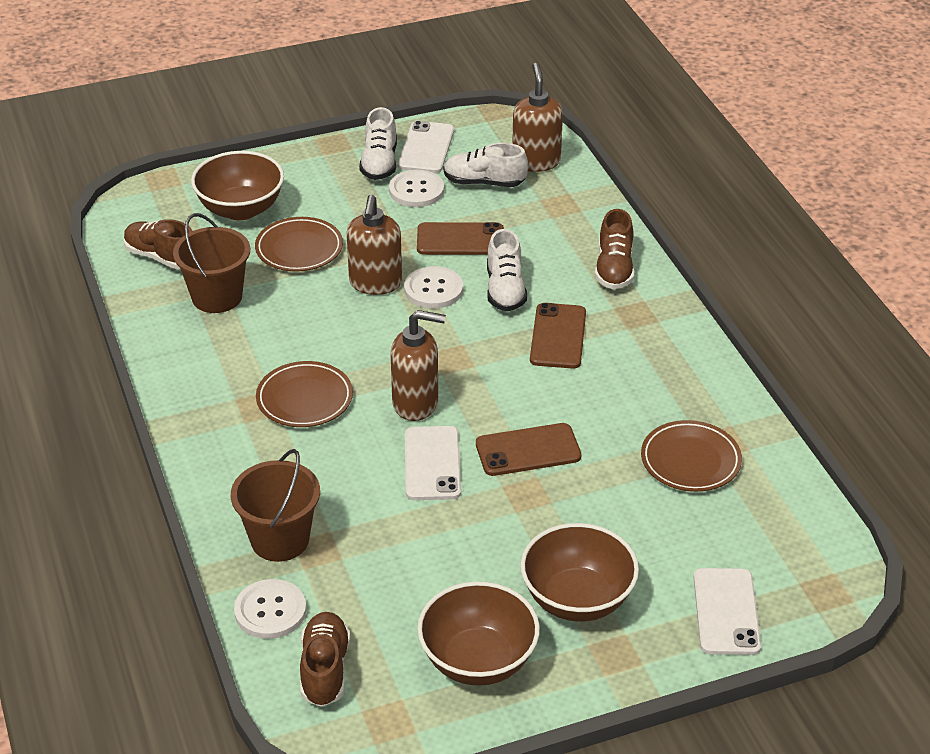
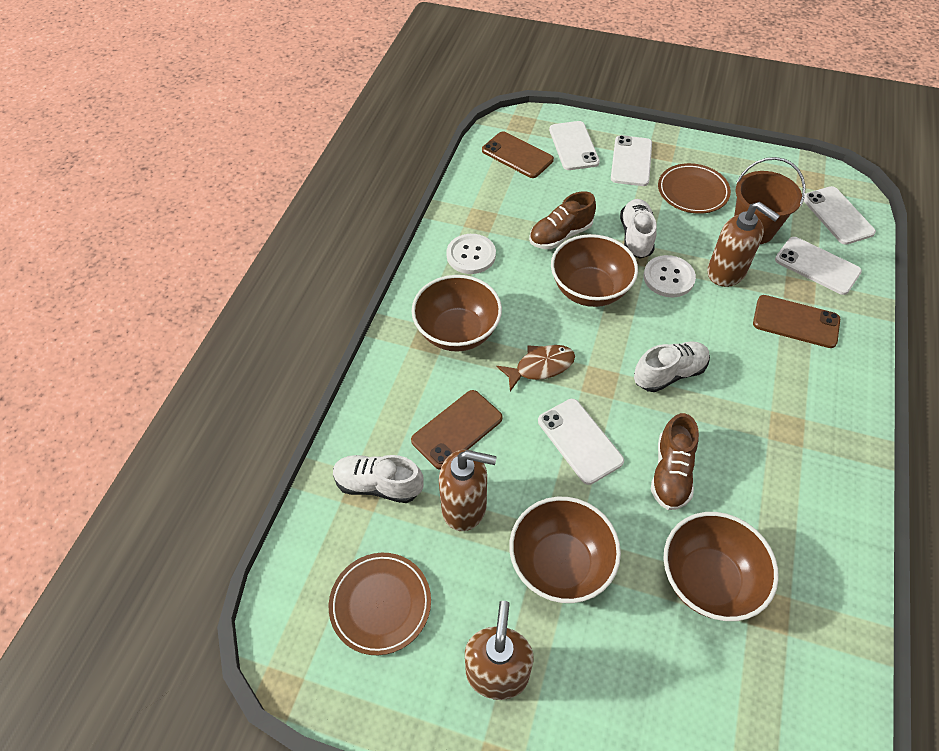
brown bowl: [191,151,284,220] [417,581,540,686] [520,523,639,622] = 3 -> [412,275,502,352] [509,497,621,603] [551,234,638,307] [664,512,779,621] = 4
brown bucket: [173,213,250,313] [231,449,320,562] = 2 -> [734,157,806,244] = 1
brown fish: none = 0 -> [497,345,575,391] = 1
brown plate: [255,217,343,272] [256,361,353,427] [641,420,742,492] = 3 -> [329,553,431,655] [658,163,731,214] = 2
brown shoe: [124,219,192,269] [300,612,350,707] [595,209,634,289] = 3 -> [529,191,596,249] [651,413,699,510] = 2
white button: [234,579,306,639] [389,170,444,207] [404,266,463,309] = 3 -> [446,234,496,274] [643,255,696,297] = 2
white phone: [398,121,454,173] [405,426,461,500] [694,568,761,655] = 3 -> [538,399,624,485] [549,121,600,170] [611,135,652,186] [775,237,862,295] [804,186,876,245] = 5

